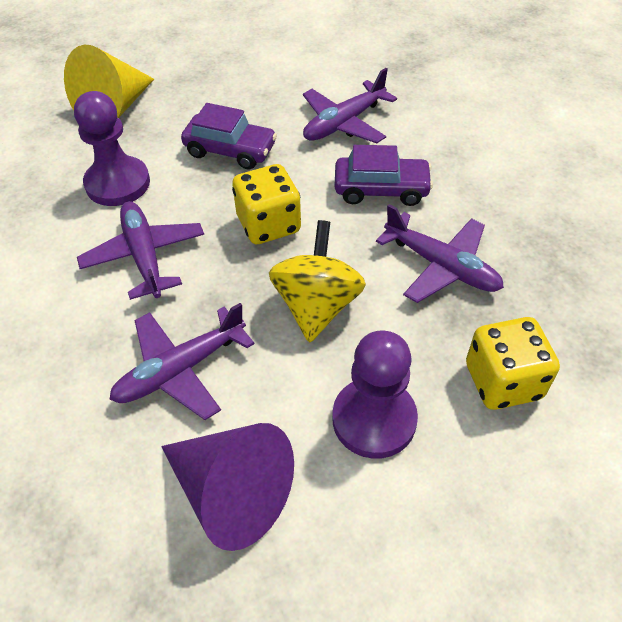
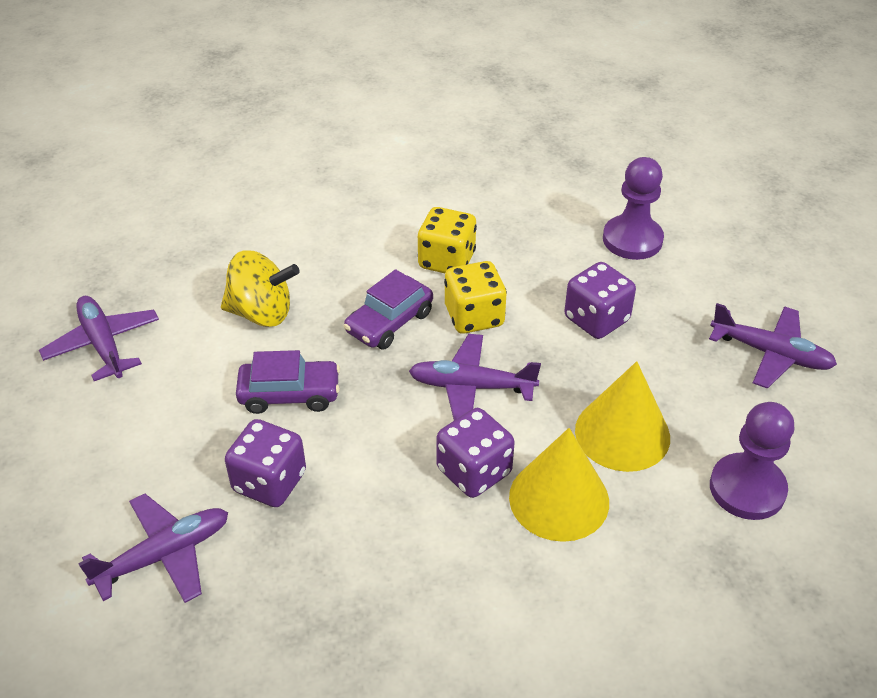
purple cone: [161,423,294,551] = 1 -> none = 0
purple dice: none = 0 -> [225,419,306,507] [436,408,515,498] [564,262,636,339] = 3
yellow cone: [64,45,154,118] = 1 -> [509,428,609,542] [575,361,670,472] = 2

